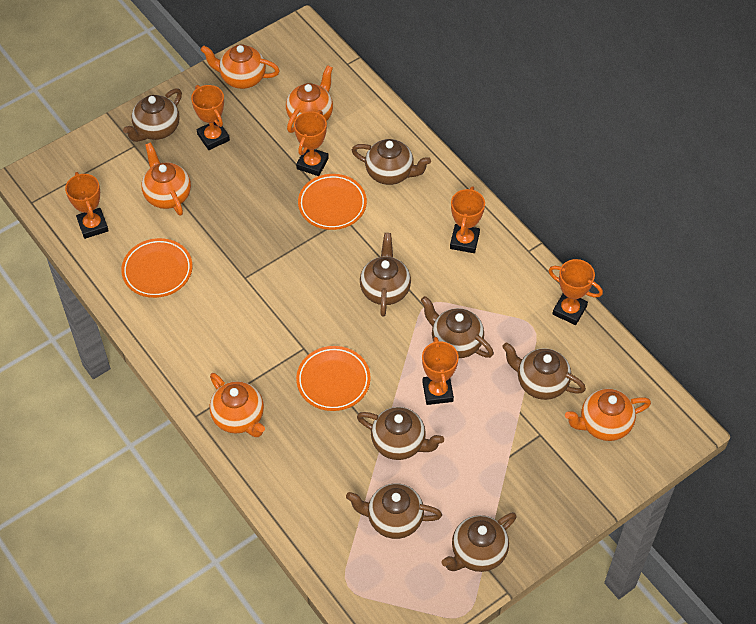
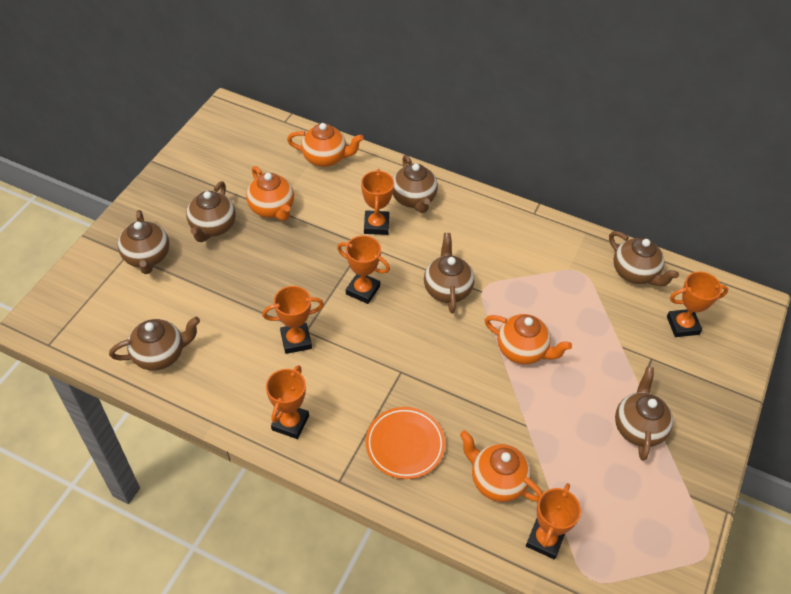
brown teapot: [123,88,182,142] [346,483,442,539] [352,139,431,185] [357,407,444,460] [360,233,411,317] [421,296,494,358] [441,512,517,572] [502,342,586,400] = 8 -> [109,317,200,370] [118,210,169,274] [186,181,236,242] [393,155,438,213] [424,233,474,313] [609,231,679,286] [615,366,673,461] = 7
orange plate: [121,238,192,298] [296,346,371,411] [298,174,367,230] = 3 -> [366,407,445,479] = 1
orange teapot: [141,142,191,216] [201,45,280,89] [210,373,265,437] [286,65,333,133] [565,388,651,441] = 5 -> [246,166,294,221] [287,123,364,167] [460,430,543,502] [485,314,572,364] = 4

